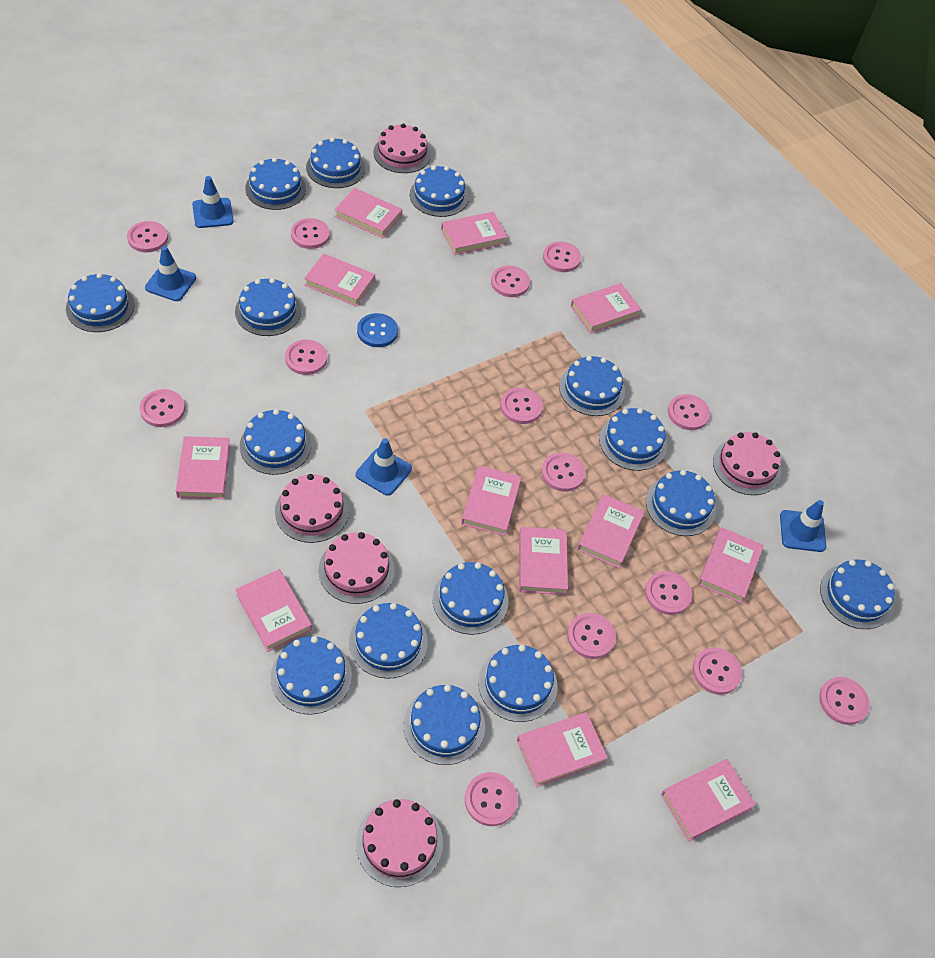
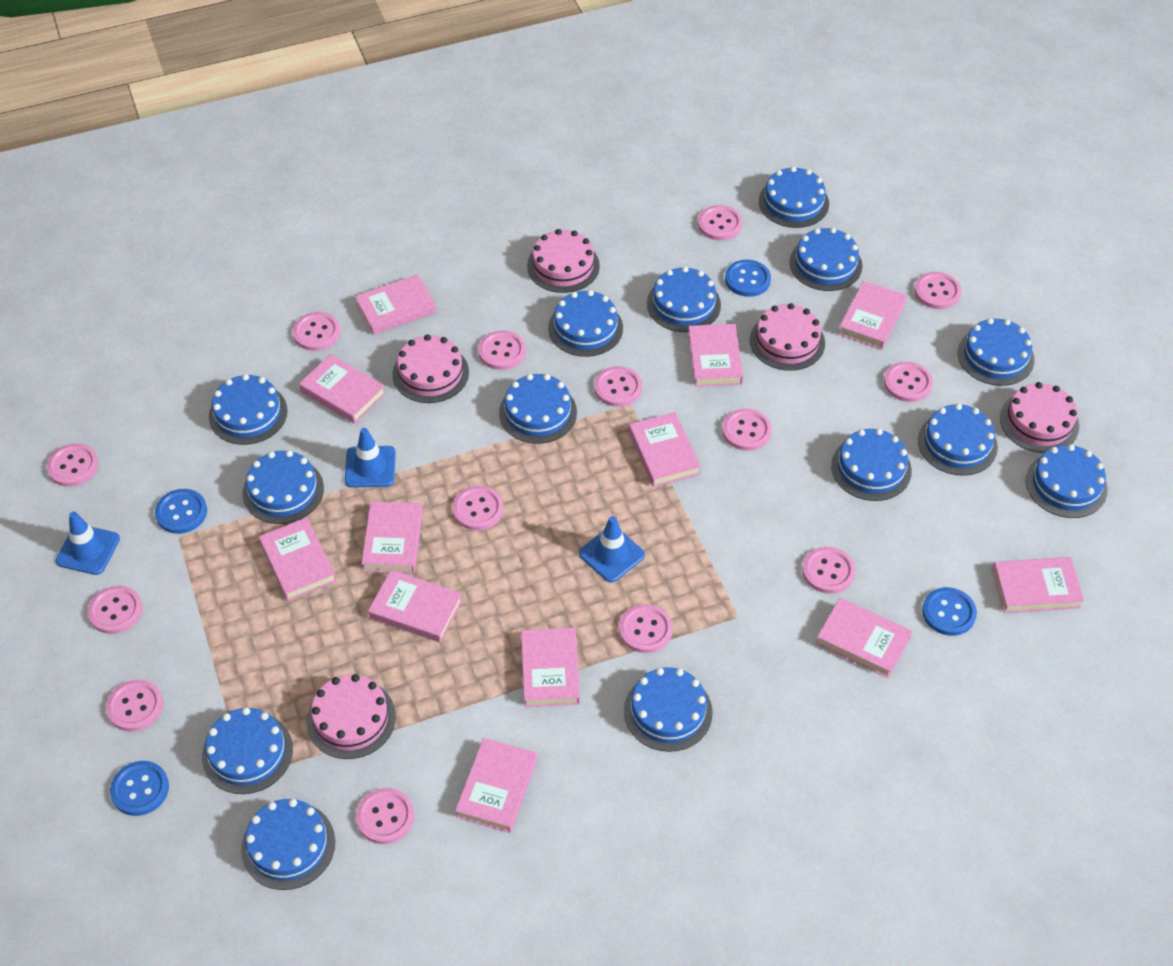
blue button: [357,313,398,347] = 1 -> [110,761,169,816] [155,489,207,534] [725,260,771,297] [922,587,977,636] = 4
blue cake: [66,273,134,332] [235,278,301,336] [240,409,311,475] [245,157,306,210] [271,636,352,715] [306,137,365,188] [349,603,428,679] [404,685,485,765] [410,165,469,217] [432,562,509,635] [478,645,558,722] [559,356,625,416] [599,408,667,471] [646,470,716,536] [820,560,895,629] = 15 -> [202,707,293,794] [209,374,288,445] [241,799,335,890] [243,450,324,524] [499,374,577,444] [548,290,623,357] [624,667,713,752] [647,266,721,332] [759,166,829,228] [789,228,863,291] [831,428,912,501] [918,403,998,476] [958,318,1034,386] [1026,444,1108,518] = 14
blue traffic cone: [145,246,196,301] [192,176,234,228] [356,438,412,496] [780,500,826,552] = 4 -> [55,512,120,575] [345,428,396,488] [579,516,645,583] = 3

